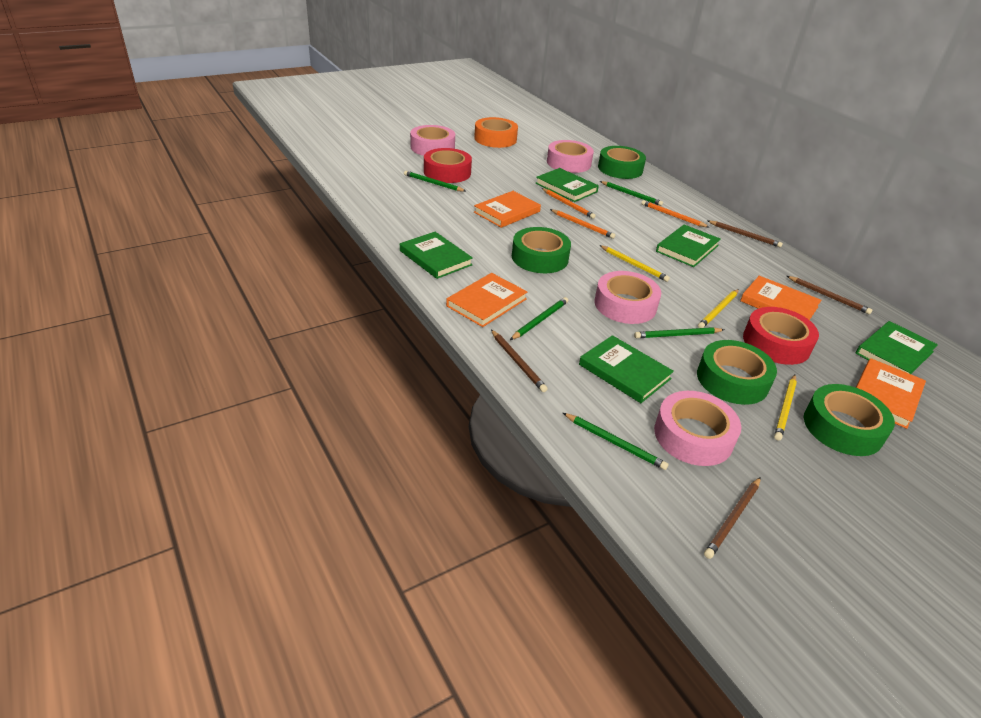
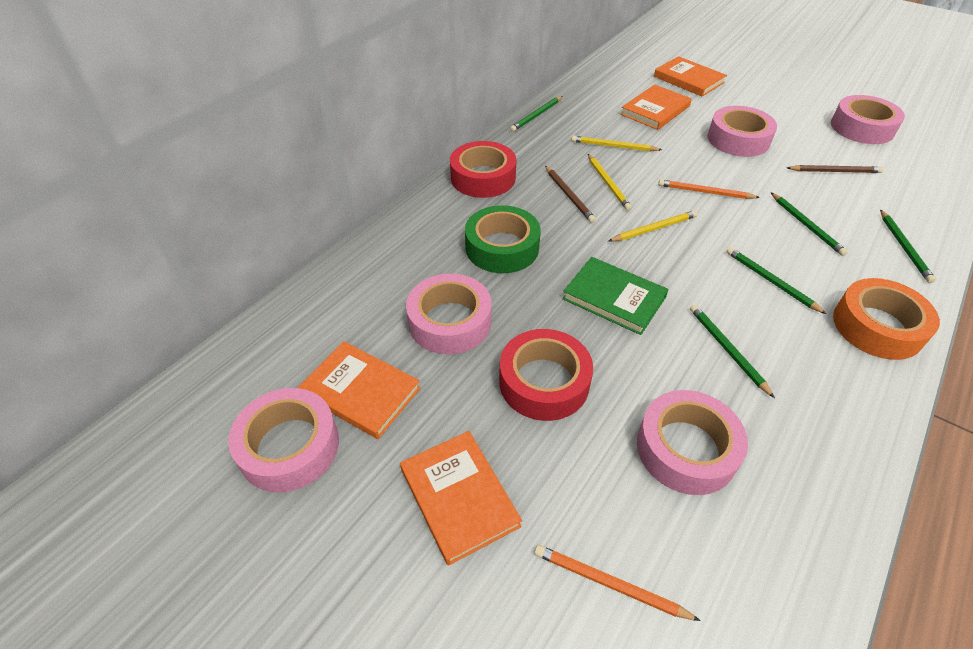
brown pencil: [491,330,548,392] [704,477,761,559] [708,221,783,247] [787,276,872,315] = 4 -> [545,166,596,223] [787,165,884,173] = 2
green book: [400,232,473,279] [536,168,599,202] [579,335,674,403] [656,225,721,267] [856,321,938,374] = 5 -> [562,257,669,335] = 1
green tape: [512,227,571,273] [598,146,646,179] [697,340,777,405] [804,384,895,456] = 4 -> [465,205,541,273] = 1
orange pencil: [542,188,596,219] [550,209,615,239] [641,200,709,227] = 3 -> [534,545,701,621] [658,179,760,199] = 2
pink tape: [410,125,455,156] [547,140,594,173] [594,271,661,324] [654,391,741,466] = 4 -> [228,388,339,493] [406,274,491,354] [637,390,748,495] [707,106,777,157] [831,95,905,144] = 5

